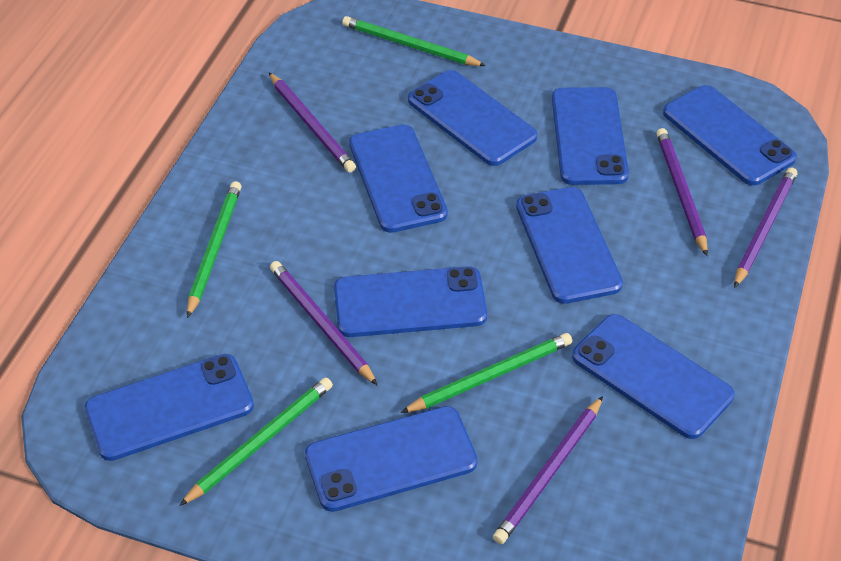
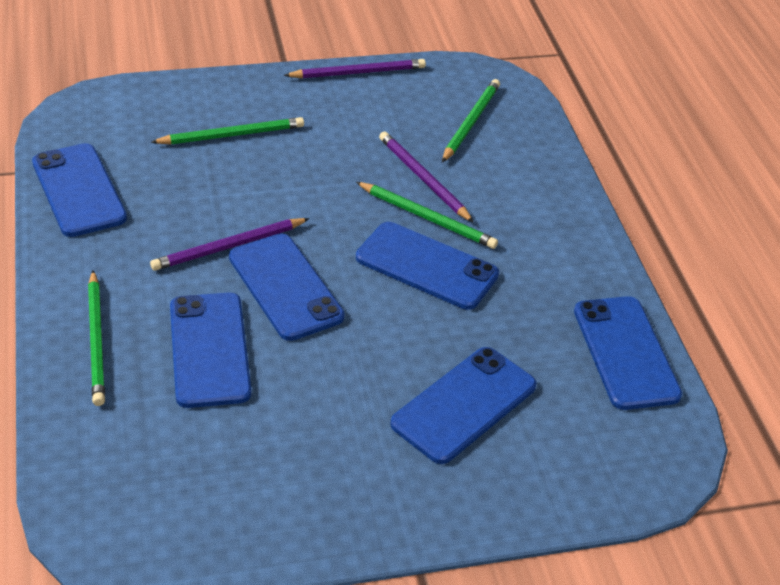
blue phone: [85,354,254,461] [305,406,478,512] [334,266,487,337] [349,124,448,233] [408,70,537,166] [516,187,623,304] [552,87,629,185] [572,314,734,439] [663,85,797,186] = 9 -> [32,143,127,237] [170,293,251,408] [229,233,345,341] [356,222,499,310] [390,347,536,464] [574,296,682,410] = 6
purple pencil: [269,73,356,172] [270,261,378,386] [493,396,603,544] [656,128,708,256] [734,167,797,288] = 5 -> [150,218,310,271] [284,59,426,78] [379,132,474,223] = 3

